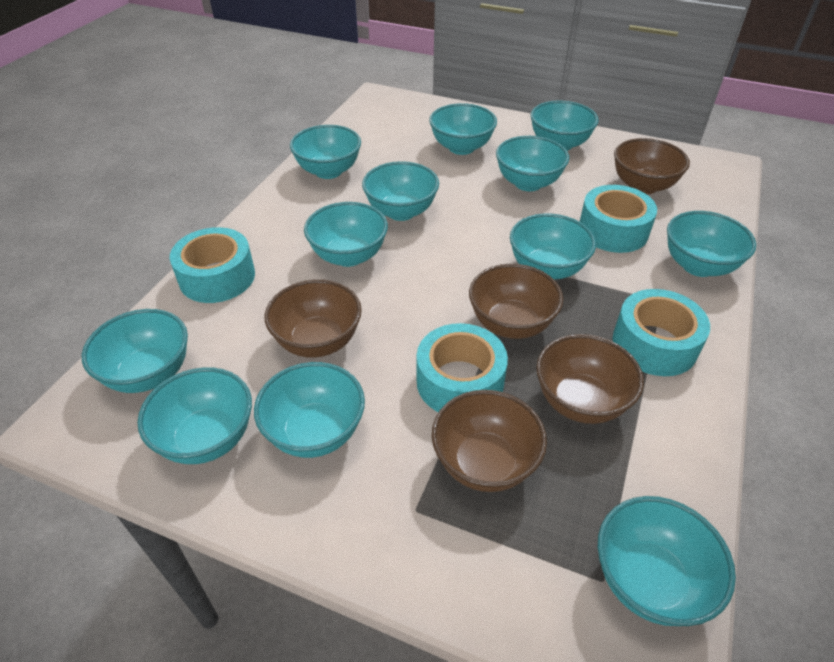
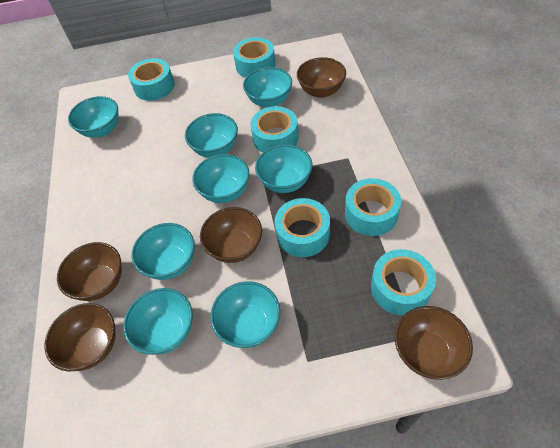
turquoise bowl: [82,309,188,393] [137,367,252,464] [254,362,365,458] [290,125,361,179] [304,202,388,267] [362,161,439,221] [429,103,497,155] [496,136,569,191] [510,213,596,279] [530,100,599,151] [598,496,736,626] [667,211,757,277] = 12 -> [68,96,119,138] [123,288,193,355] [132,223,195,280] [185,113,238,157] [192,154,249,203] [210,281,280,348] [243,67,292,107] [255,144,312,193] = 8
turquoise tape: [170,227,255,303] [417,323,508,412] [580,185,657,253] [613,289,710,376] = 4 -> [128,58,175,101] [233,37,276,78] [250,106,298,153] [275,198,330,257] [345,178,401,236] [371,249,436,315] = 6

